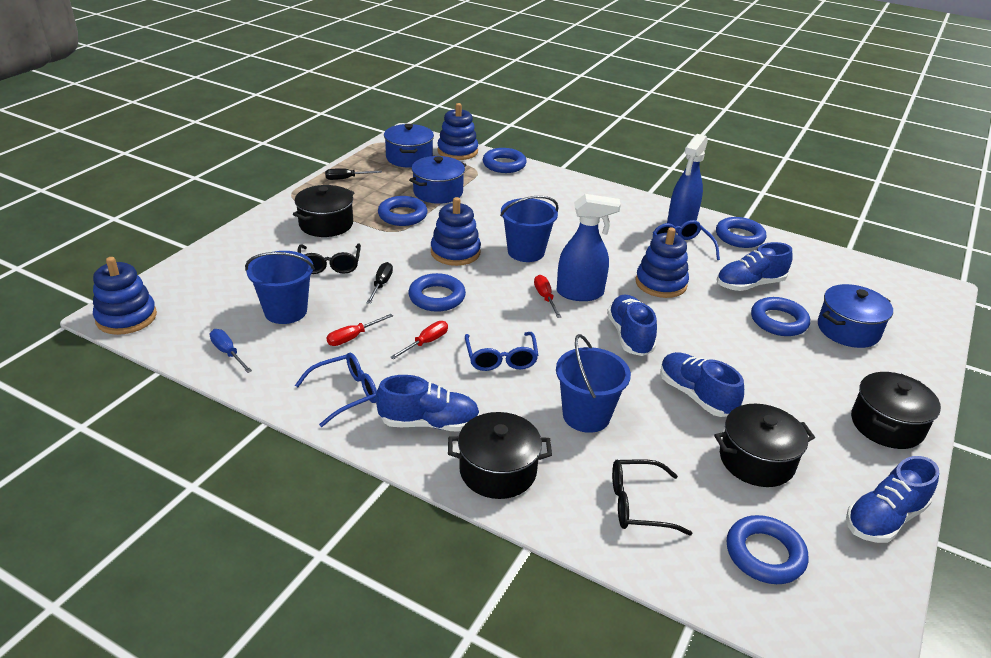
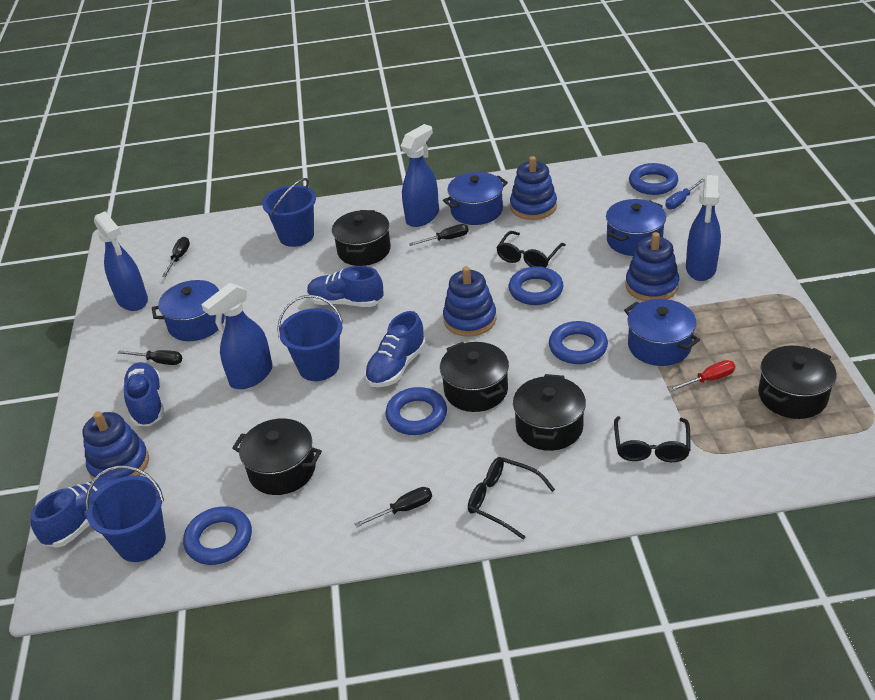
black glasses: [297,243,361,274] [612,459,692,536] = 2 -> [468,457,555,540] [496,231,566,268] [614,416,691,462] = 3
black pot: [293,185,355,237] [448,412,552,499] [714,404,815,487] [851,372,941,449] = 4 -> [232,418,322,495] [332,210,391,266] [440,342,509,412] [513,374,586,451] [758,346,837,419] = 5
black screwdriver: [325,168,382,180] [366,262,393,304] = 2 -> [118,350,182,365] [162,237,190,277] [355,487,432,527] [409,224,469,246] = 4
blue glasses: [295,353,377,427] [465,332,538,371] [653,220,720,260] = 3 -> none = 0
blue pot: [384,124,434,168] [409,156,466,204] [818,284,893,348] = 3 -> [152,280,225,341] [443,172,508,225] [606,199,666,256] [624,299,700,366] = 4
blue ring: [378,196,427,226] [408,273,466,312] [483,148,527,173] [716,217,766,248] [727,515,808,584] [751,297,810,336] = 6 -> [183,506,252,565] [385,387,447,435] [509,266,563,305] [549,321,608,364] [629,163,678,195] = 5
blue shoe: [376,375,480,432] [607,294,657,356] [660,352,744,417] [717,242,792,291] [846,456,939,543] = 5 -> [31,476,119,548] [123,362,164,426] [307,266,383,307] [365,311,426,387] = 4
blue spray bottle: [557,194,621,301] [667,134,708,233] = 2 -> [94,211,148,311] [201,283,273,389] [401,124,439,227] [686,175,721,281] = 4
red screwdriver: [326,314,393,346] [390,321,448,360] [534,275,561,318] = 3 -> [669,360,735,392] = 1

